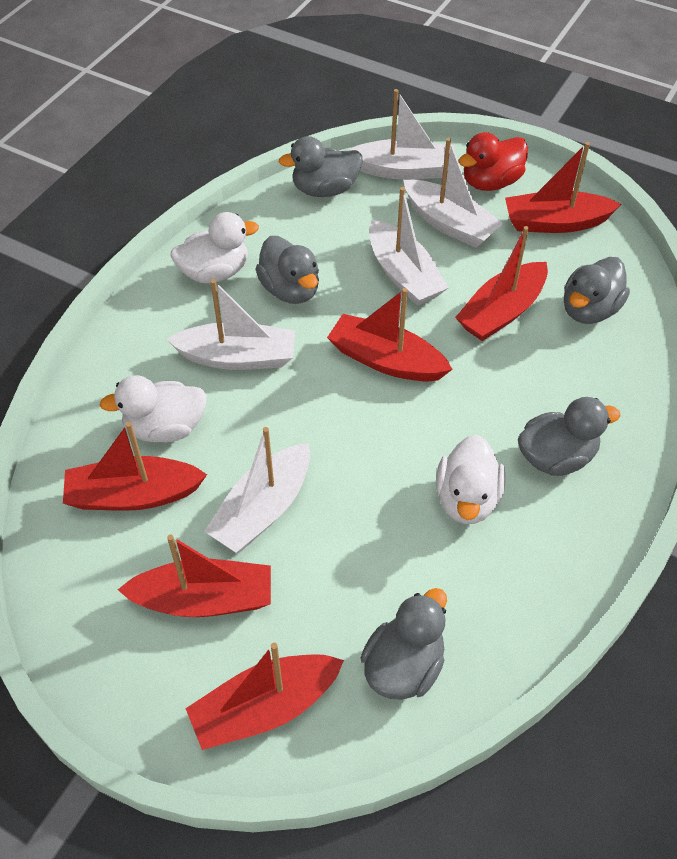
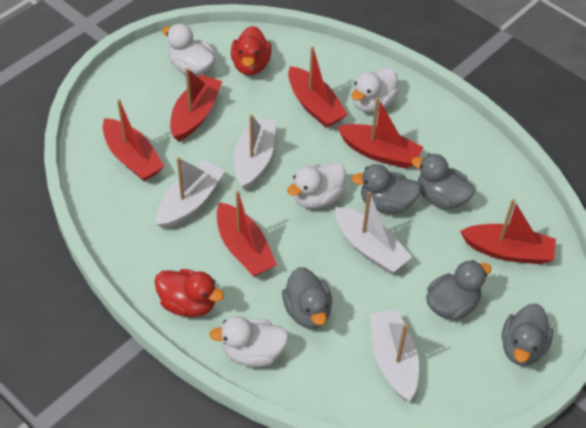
red duck: [459,132,528,191] = 1 -> [155,269,224,317] [231,26,271,75] = 2
white boat: [166,279,296,370] [204,427,310,553] [347,89,455,180] [369,187,449,306] [403,138,504,248] = 5 -> [156,157,225,229] [234,114,276,190] [335,191,412,273] [370,309,419,401] = 4
white duck: [99,375,207,443] [171,212,259,283] [436,435,506,524] = 3 -> [162,24,216,76] [209,316,289,367] [287,162,346,209] [352,67,399,113] = 4

